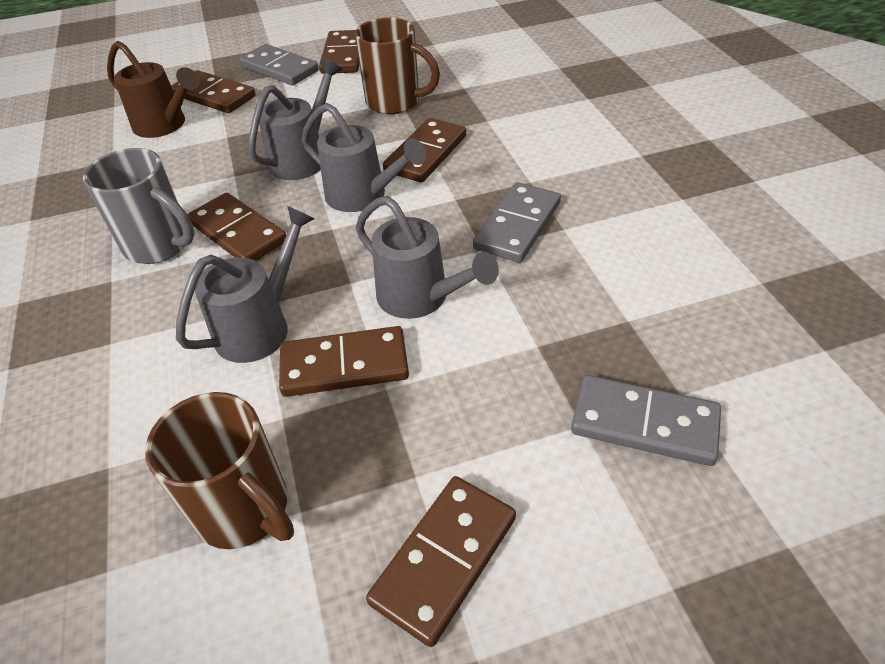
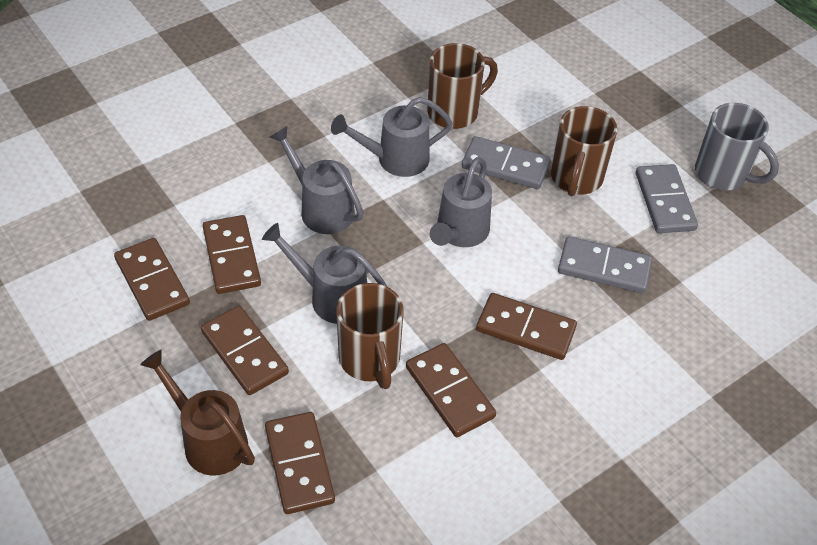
brown mug: [145,392,294,549] [355,17,440,114] = 2 -> [336,283,404,389] [427,43,498,129] [551,106,617,196] = 3

